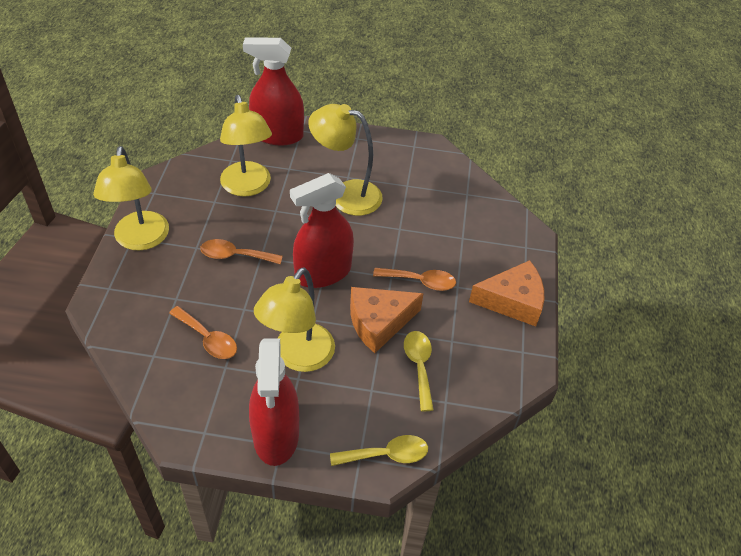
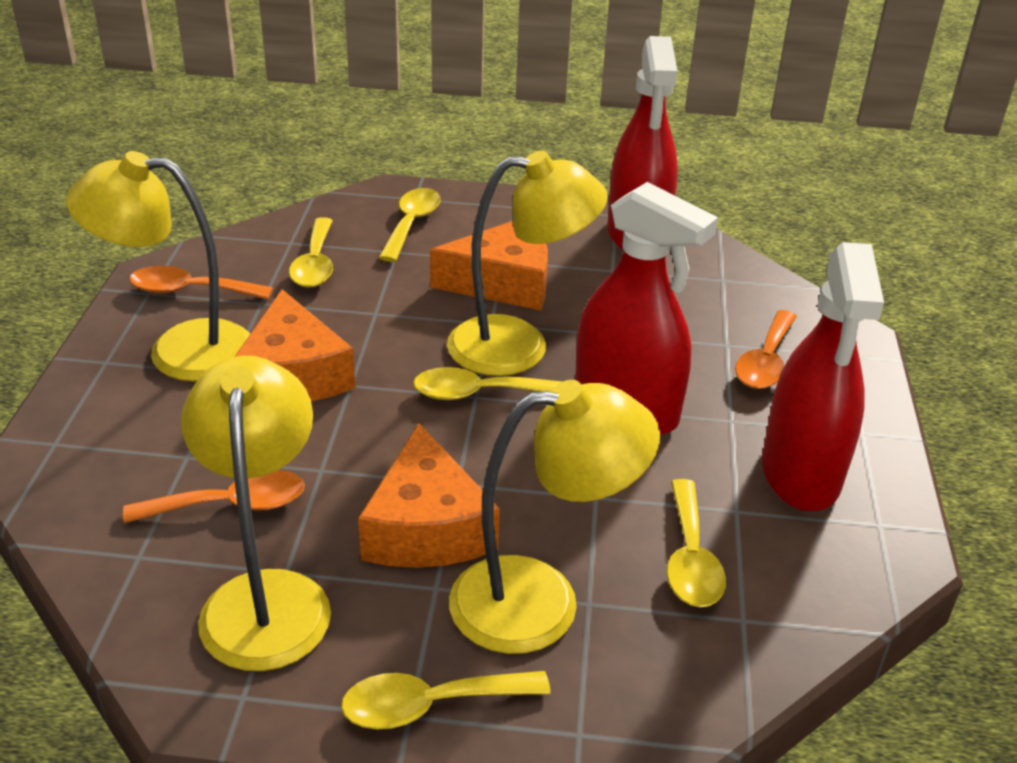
orange cheese: [350,287,424,353] [469,260,544,326] = 2 -> [235,289,356,402] [358,423,500,568] [430,221,548,310] = 3
yellow spoon: [330,435,428,466] [404,331,434,411] = 2 -> [289,217,333,288] [341,671,551,730] [379,188,441,262] [413,367,562,400] [667,479,726,607] = 5

